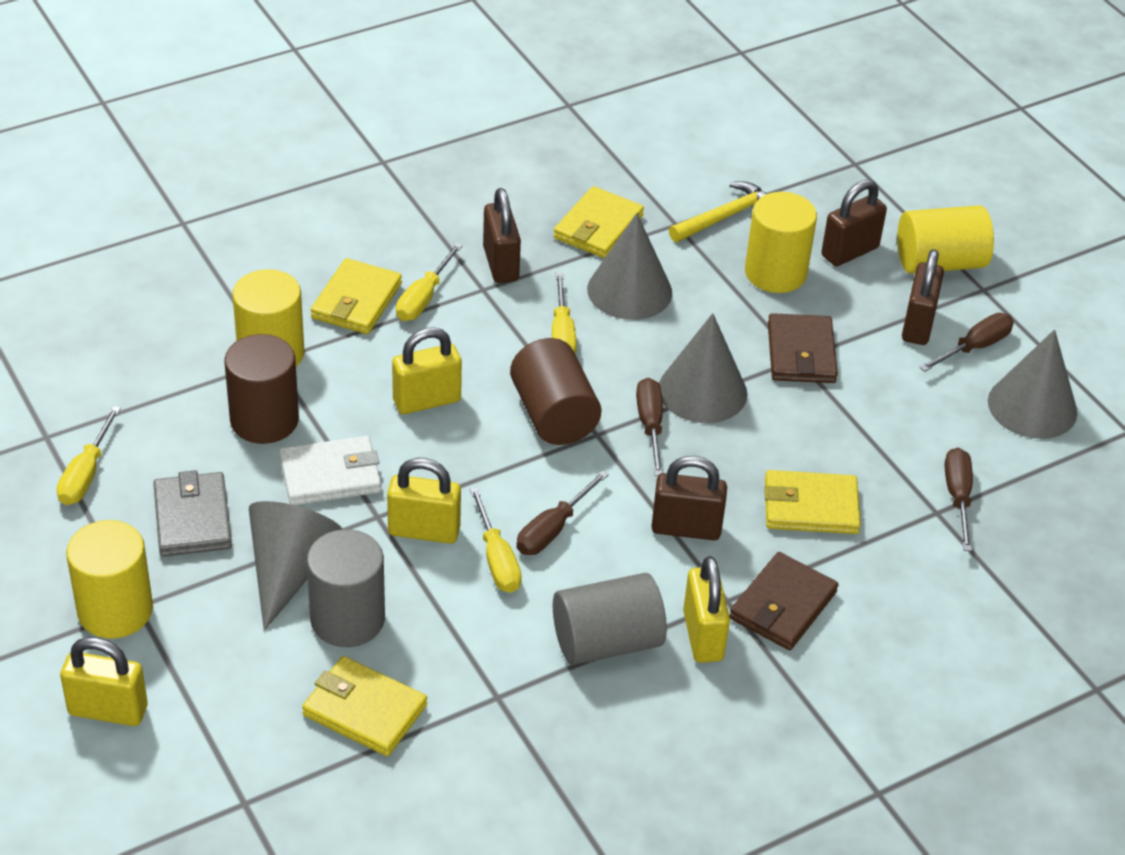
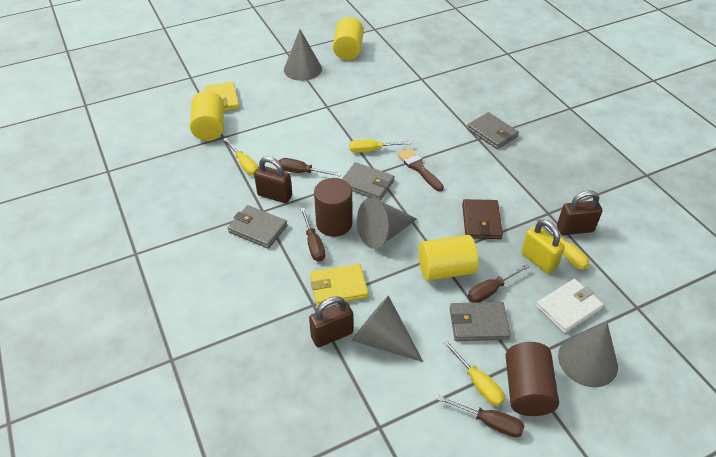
brown brush: none = 0 -> [397,148,444,191] = 1
brown padlock: [483,188,521,283] [651,456,727,540] [821,180,887,266] [902,249,944,345] = 4 -> [254,157,292,203] [309,296,353,347] [557,191,602,235] = 3
brown wallet: [729,552,839,650] [768,313,838,383] = 2 -> [462,199,503,239] = 1
grey cylinder: [307,529,385,647] [553,573,667,665] = 2 -> none = 0
grey wallet: [153,470,232,557] = 1 -> [228,205,287,249] [342,162,395,201] [450,302,511,341] [467,112,519,149] = 4
yellow cylinder: [66,520,153,639] [232,269,304,367] [745,192,817,293] [897,206,994,274] = 4 -> [190,91,224,141] [333,17,364,60] [418,235,478,281] = 3
yellow hammer: [669,181,767,242] = 1 -> none = 0
yellow padlock: [60,637,148,726] [387,458,461,544] [392,327,462,414] [683,556,730,663] = 4 -> [521,220,565,274] = 1
yellow wallet: [302,656,427,756] [311,258,402,334] [554,186,644,258] [764,470,861,534] = 4 -> [205,82,240,111] [310,264,368,306] = 2

